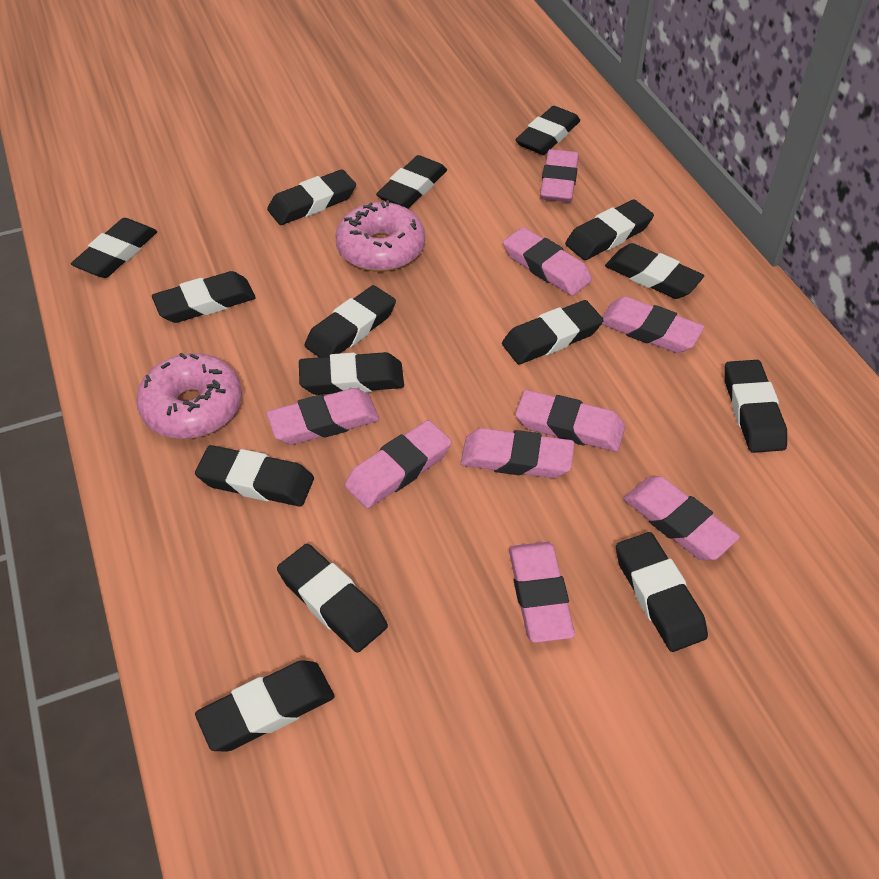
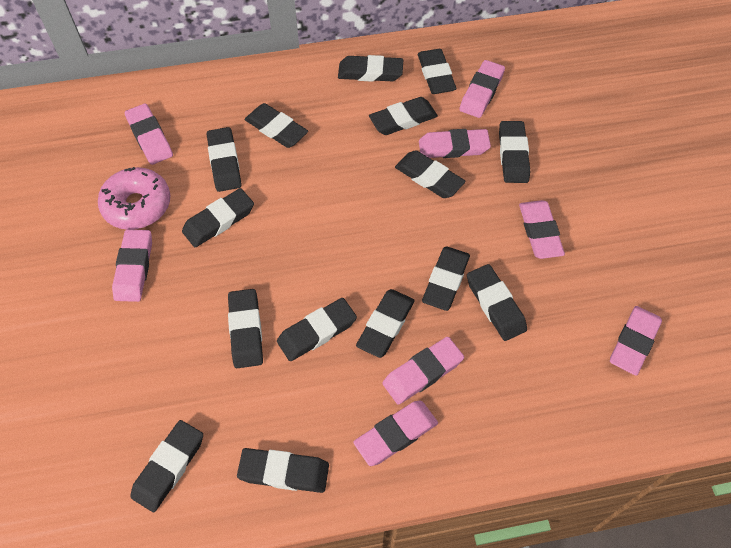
pink donut: [136,352,242,439] [335,200,425,272] = 2 -> [98,167,170,230] = 1
pink eraser: [267,388,379,445] [345,420,452,509] [461,428,574,478] [503,227,592,296] [509,542,575,643] [516,390,625,452] [540,149,579,202] [602,296,704,353] [623,476,740,560] = 9 -> [112,229,152,302] [125,104,173,165] [353,401,438,466] [382,337,464,404] [419,129,491,158] [459,60,505,118] [519,200,565,259] [610,306,662,376] = 8

